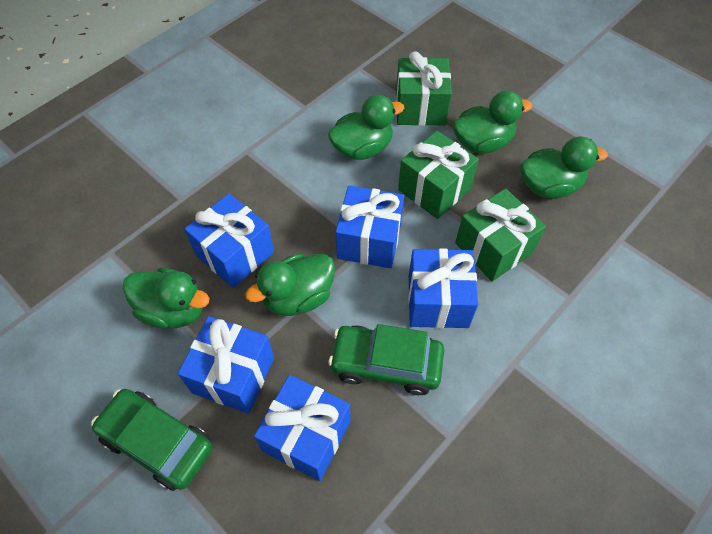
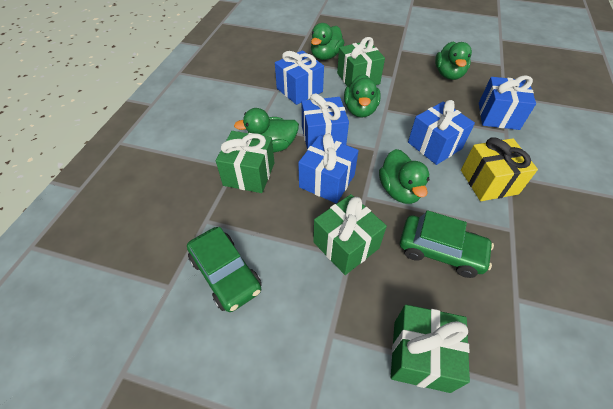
green gift: [396,51,452,126] [398,131,479,219] [455,188,546,281] = 3 -> [216,131,274,193] [313,194,387,275] [337,37,385,87] [391,305,470,393] = 4
yellow gift: none = 0 -> [461,137,538,201] = 1

